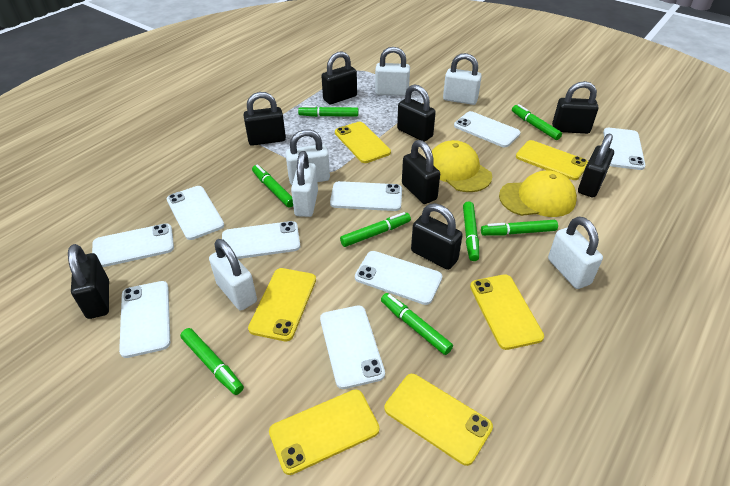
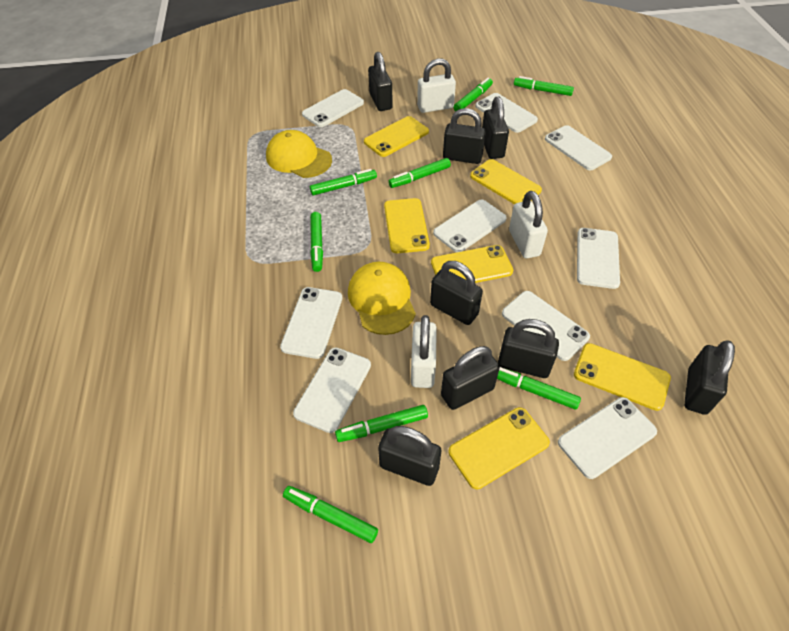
white padlock: [209,239,257,310] [285,129,330,185] [291,151,318,217] [375,47,410,96] [443,53,482,105] [548,217,603,289] = 6 -> [411,315,437,388] [417,58,456,113] [509,191,548,258] = 3

